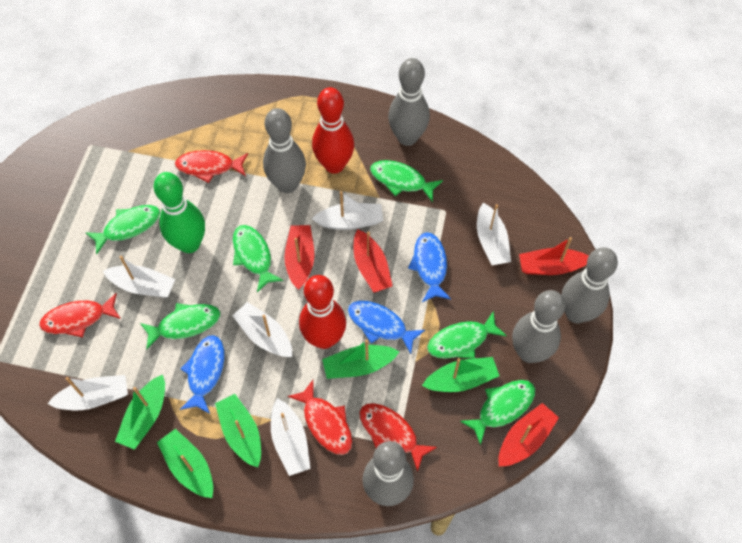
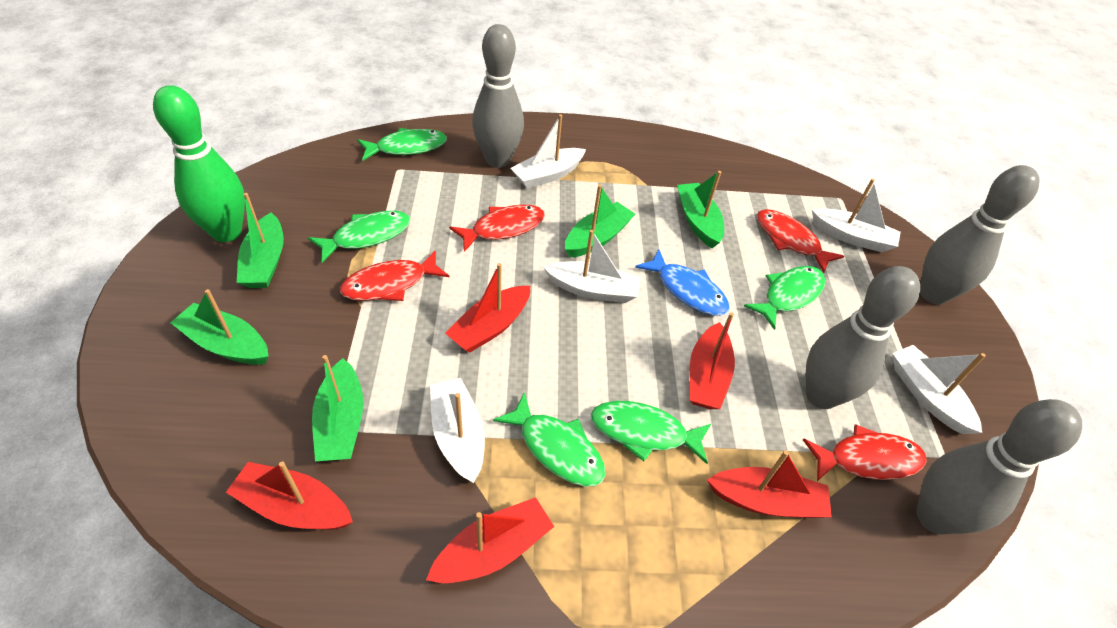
blue fish: [180,335,225,414] [348,301,425,354] [408,232,451,302] = 3 -> [635,249,730,316] = 1
green fish: [85,205,160,254] [140,303,220,349] [233,225,284,292] [370,160,443,202] [427,311,507,359] [460,380,535,445] = 6 -> [308,211,410,263] [357,128,447,161] [493,392,606,487] [591,401,711,464] [744,266,825,330] = 5
grey bowling pin: [263,108,306,193] [362,441,414,506] [388,58,430,146] [512,290,565,363] [562,247,618,323] = 5 -> [472,24,524,168] [806,266,920,409] [916,399,1082,534] [920,165,1040,305] = 4
red boat: [284,225,314,290] [354,230,393,293] [498,403,559,466] [519,237,589,275] = 4 -> [226,461,353,530] [426,497,554,583] [445,263,530,353] [689,312,735,409] [707,450,832,518] = 5
red bowling pin: [299,275,346,349] [312,87,354,174] = 2 -> none = 0
white boat: [47,375,128,410] [103,256,175,298] [232,302,292,357] [271,398,311,476] [312,191,383,230] [477,203,511,265] = 6 -> [430,378,485,483] [511,114,586,189] [543,230,641,303] [812,179,901,252] [892,345,986,434] = 5

